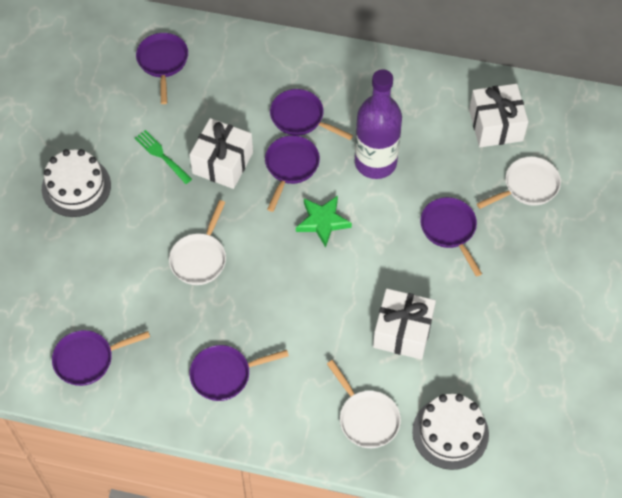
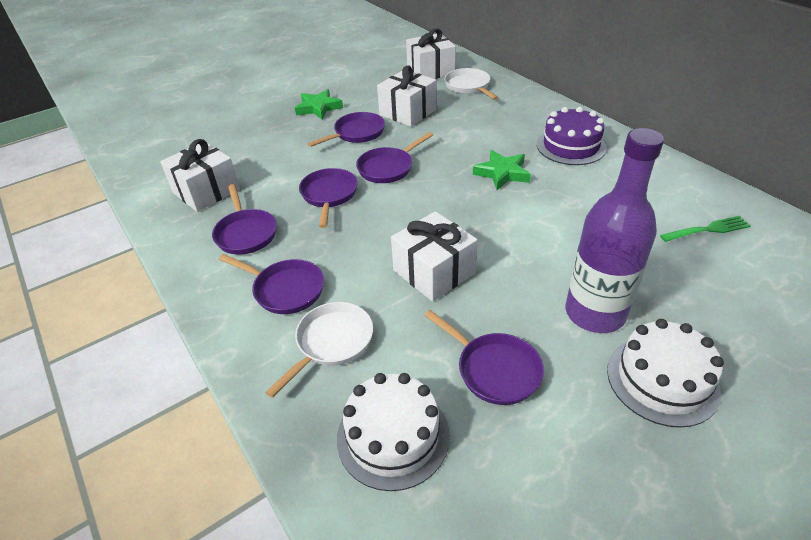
green star: [296,196,352,247] = 1 -> [295,89,343,119] [473,150,531,190] = 2
purple cake: none = 0 -> [537,107,607,165] = 1
white gift: [189,118,253,189] [373,289,436,360] [469,84,528,147] = 3 -> [160,139,240,212] [377,65,437,127] [391,211,478,302] [406,28,456,79] = 4
white pan: [169,200,226,285] [327,360,401,448] [477,156,561,209] = 3 -> [265,302,373,398] [444,68,498,100] = 2

